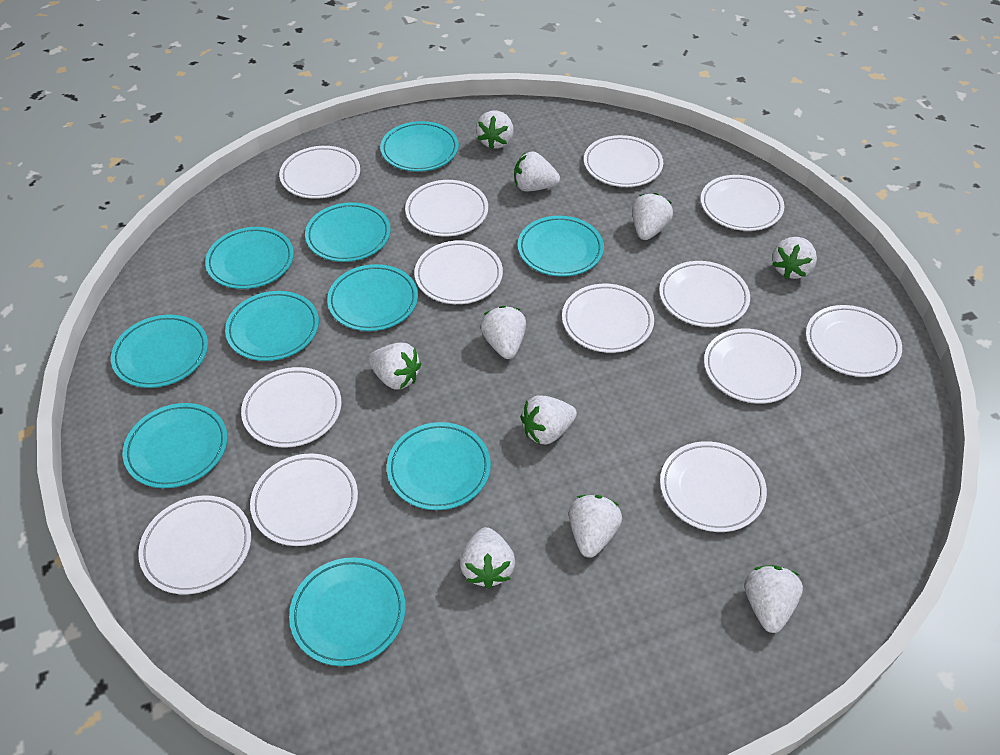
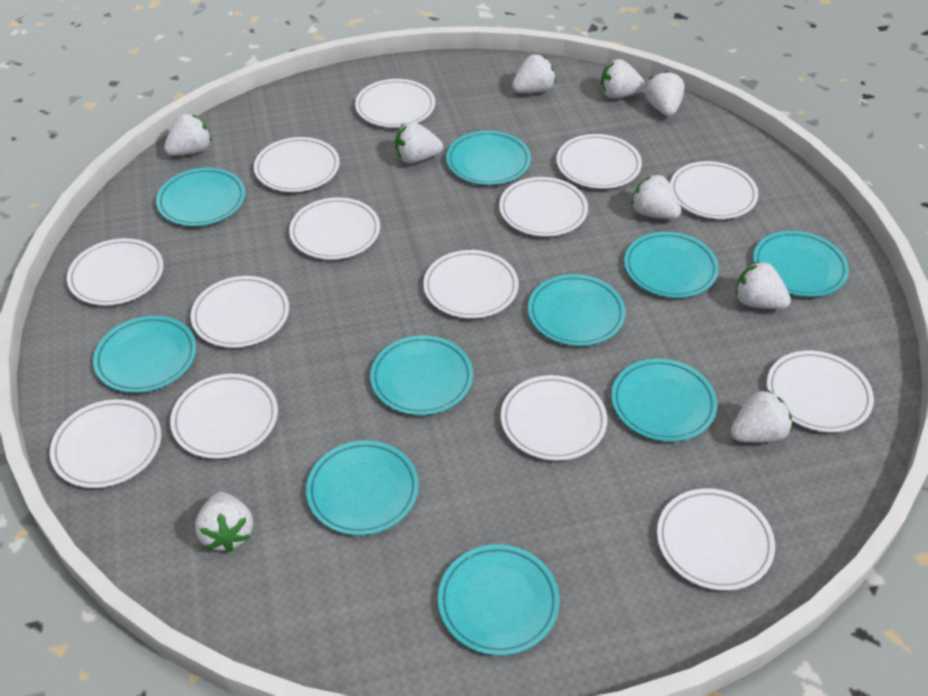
white plate: [138,496,251,595] [241,367,342,447] [250,453,358,546] [279,146,360,199] [405,180,488,236] [414,240,503,304] [562,284,654,353] [584,135,663,187] [659,261,750,327] [660,441,767,532] [700,175,784,231] [704,329,801,404] [806,305,902,377] = 13 -> [50,399,161,488] [67,238,163,306] [170,374,278,459] [191,276,289,348] [254,137,340,192] [289,197,380,260] [355,79,435,128] [423,250,519,318] [499,177,588,237] [501,375,607,461] [556,134,642,189] [657,488,775,591] [670,161,758,219] [767,351,874,432] = 14
white strawberry: [368,343,421,389] [460,527,515,589] [476,111,513,150] [481,306,526,359] [514,152,560,191] [521,395,577,445] [569,495,622,558] [632,193,673,240] [744,565,803,633] [772,237,817,279] = 10 -> [164,113,212,156] [195,492,253,552] [395,121,443,163] [512,54,556,93] [601,59,646,98] [631,174,681,219] [645,71,685,116] [731,389,792,443] [735,261,791,309] = 9

